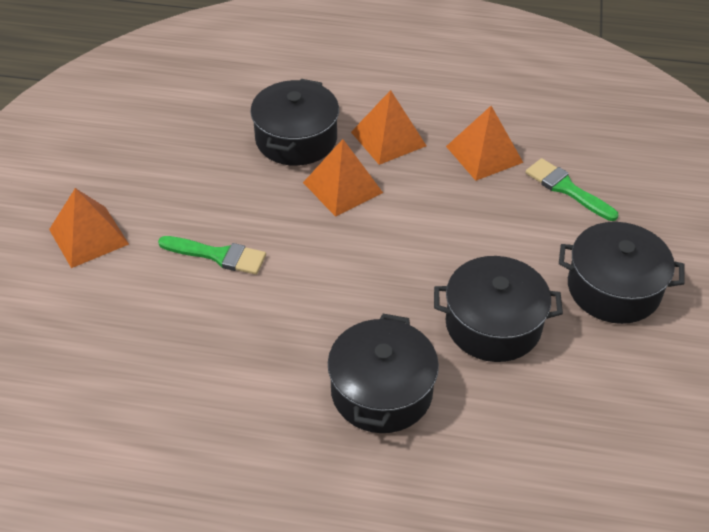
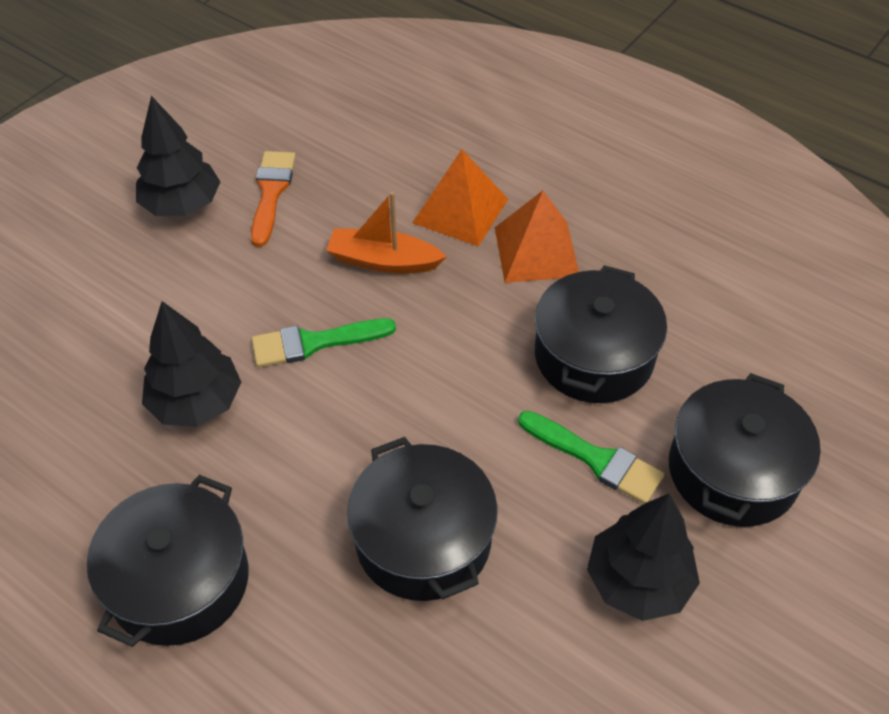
black tree: none = 0 -> [136,96,220,216] [142,301,241,427] [587,494,700,621] = 3
orange boat: none = 0 -> [326,192,447,273] = 1
orange brush: none = 0 -> [251,151,296,247] = 1
orange pyramid: [49,188,129,268] [303,139,383,217] [351,90,426,165] [446,106,523,181] = 4 -> [412,149,508,246] [495,191,579,283] = 2

